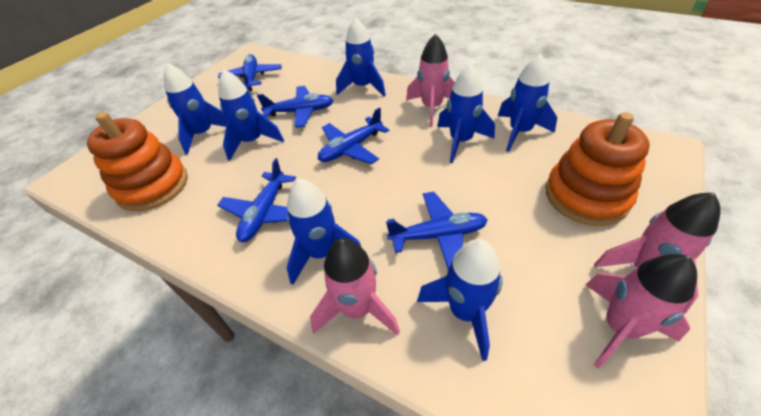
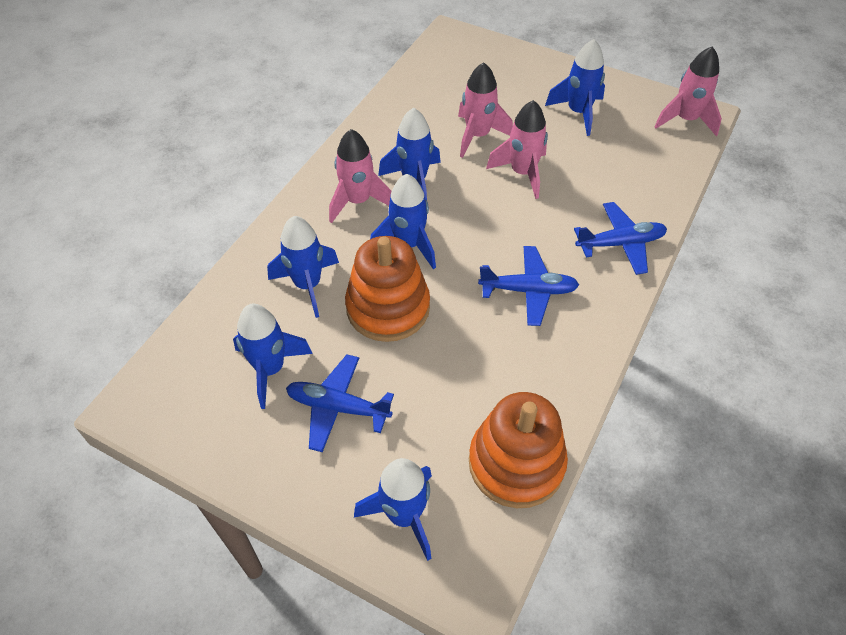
blue plane: [217,158,296,242] [218,54,281,91] [257,86,333,128] [318,107,389,164] [386,192,488,270] = 5 -> [286,354,394,452] [478,246,579,326] [574,202,667,275] = 3
blue rocket: [164,63,227,154] [218,69,284,161] [287,178,362,285] [336,17,386,96] [417,239,503,361] [437,64,495,163] [498,54,557,152] = 7 -> [233,304,313,409] [267,216,339,318] [354,458,432,561] [370,174,436,269] [378,108,441,200] [545,39,605,136] = 6

